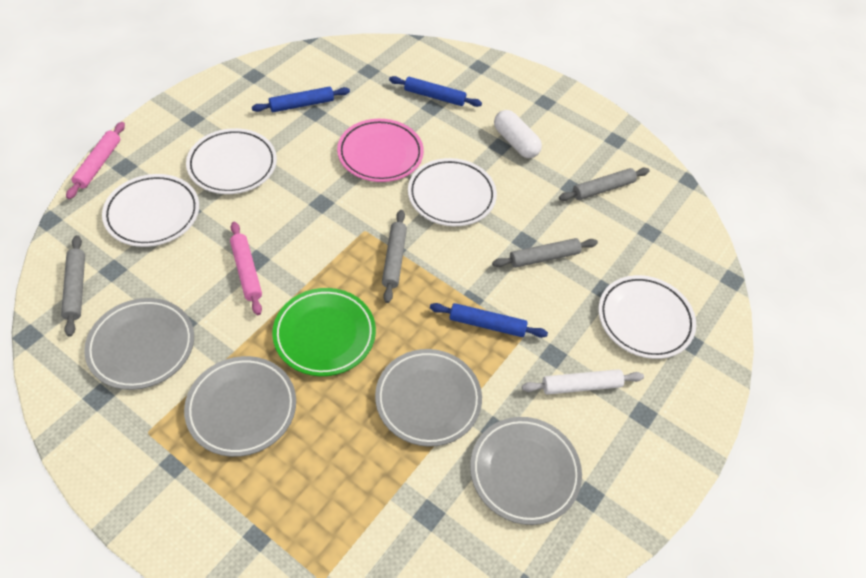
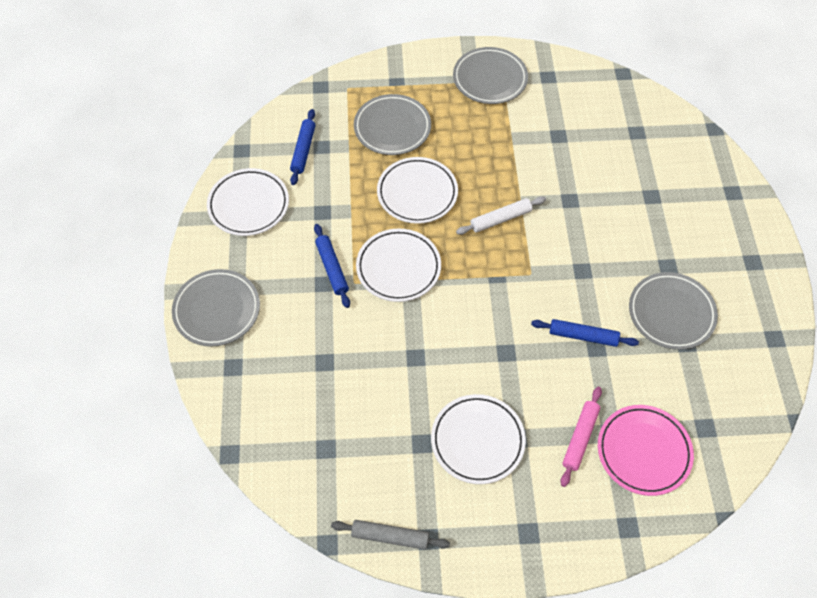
green plate: [272,288,376,376] = 1 -> none = 0
grey rolling pin: [61,235,85,337] [382,210,407,303] [492,238,598,268] [559,168,649,201] = 4 -> [331,520,450,550] = 1
pink rolling pin: [66,122,125,199] [230,222,262,315] = 2 -> [561,387,602,487] = 1
white capsule: [494,110,542,158] = 1 -> none = 0

